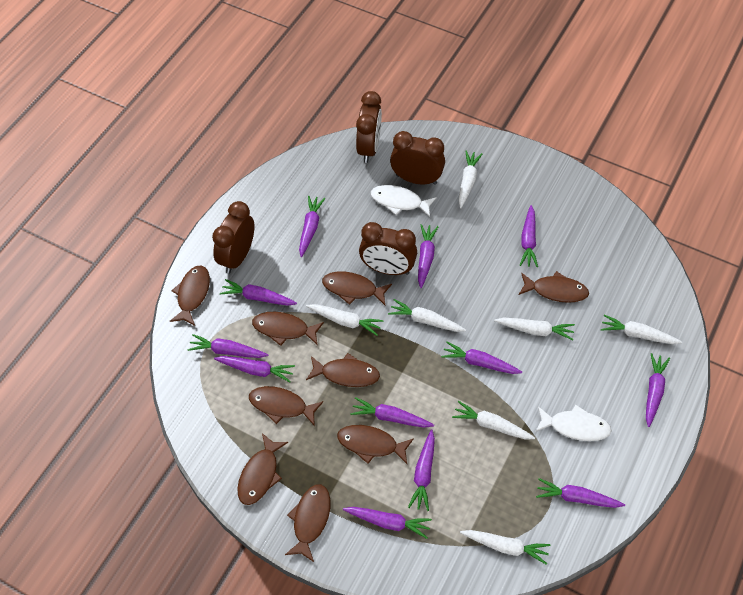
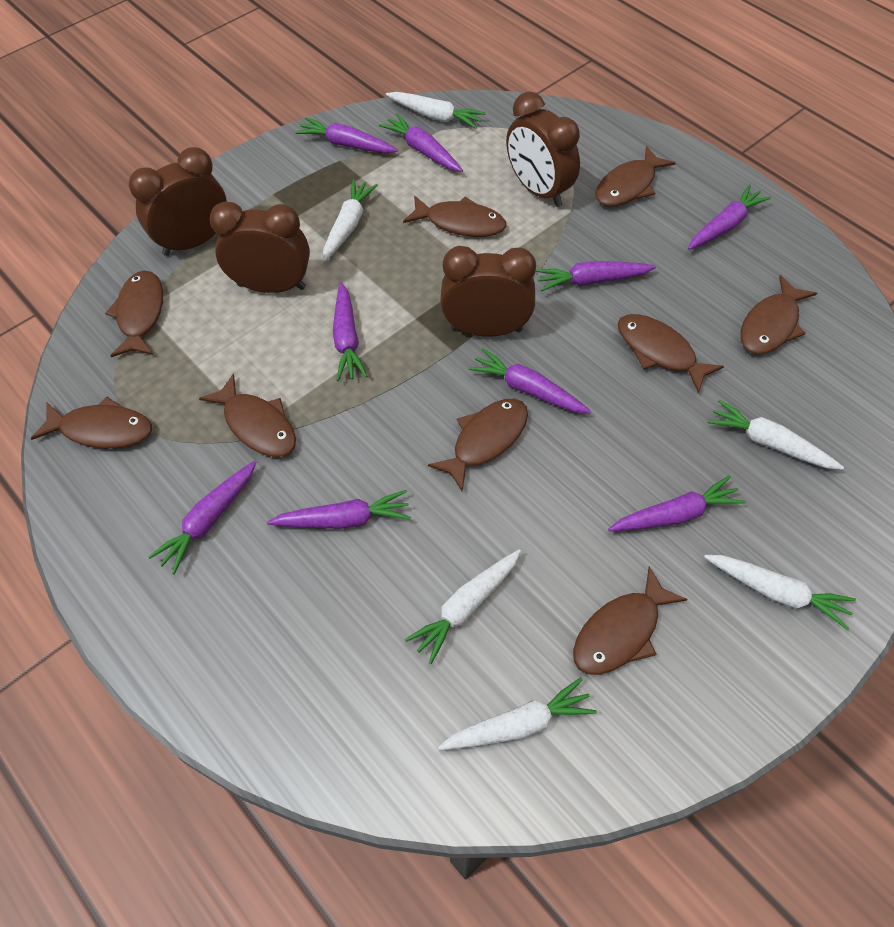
purple carrot: [187,334,268,358] [214,356,295,382] [220,279,297,306] [299,196,325,257] [343,507,432,539] [350,397,434,428] [408,429,435,511] [418,224,438,288] [441,341,522,374] [520,205,538,267] [536,478,625,508] [646,353,670,427] = 12 -> [148,461,256,575] [267,490,411,529] [295,117,398,153] [333,282,367,381] [379,113,463,172] [468,348,591,413] [536,261,656,291] [608,475,746,531] [688,184,771,250] = 9
white carrot: [306,304,383,336] [388,299,466,332] [452,401,535,439] [459,151,482,208] [460,530,550,565] [494,318,575,340] [601,315,682,344] = 7 -> [323,179,378,262] [386,92,486,129] [405,549,521,664] [438,678,597,750] [704,555,856,630] [708,400,844,470] = 6
white fish: [371,185,437,217] [535,405,612,441] = 2 -> none = 0

